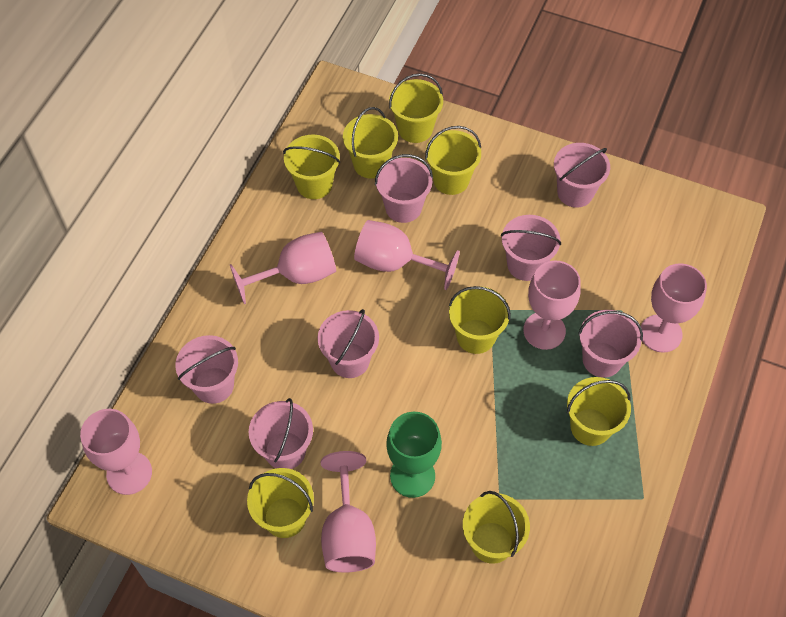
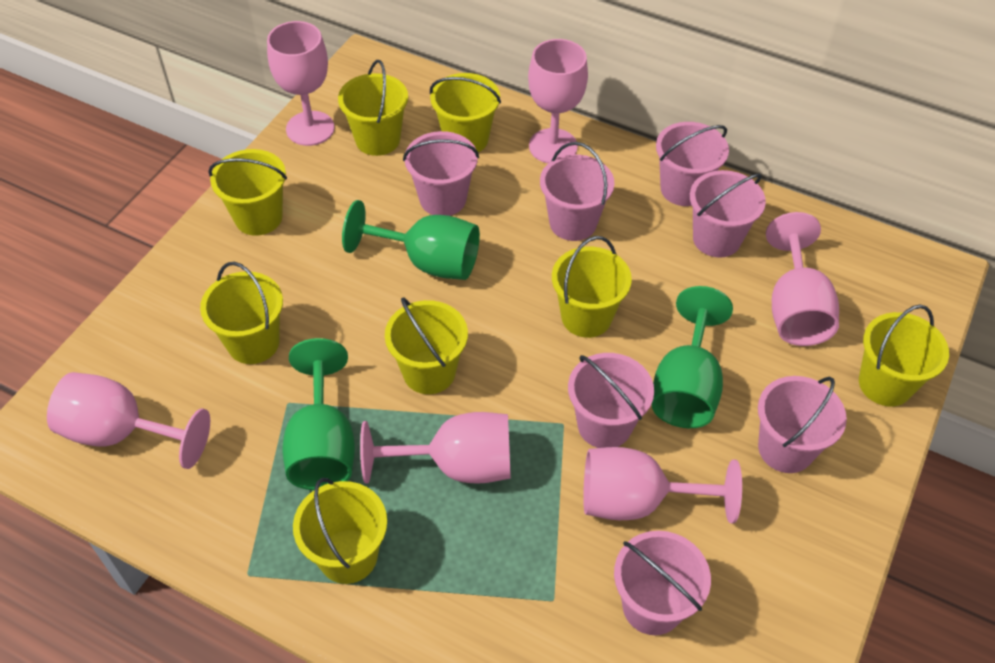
green goblet: [386,412,442,498] = 1 -> [283,338,355,490] [342,200,480,280] [652,286,733,428] = 3

